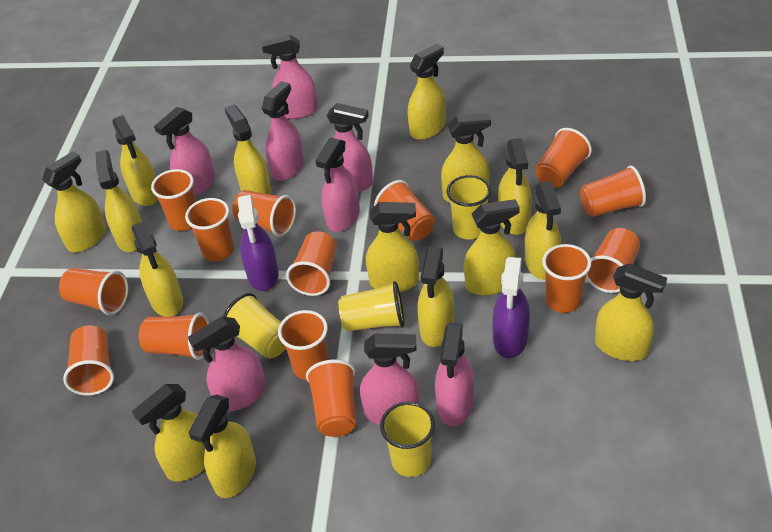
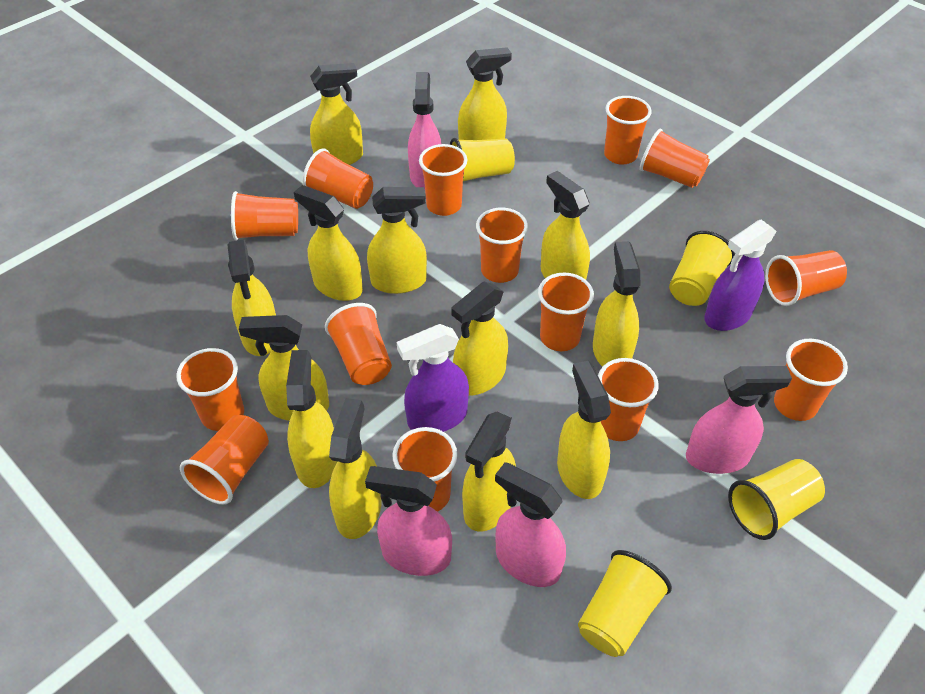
pink spray bottle: [154,107,215,196] [188,316,266,411] [262,35,318,119] [262,81,304,181] [315,137,360,232] [326,103,373,192] [360,333,420,425] [435,323,474,426] = 8 -> [365,466,452,576] [408,72,442,190] [495,462,566,587] [686,366,792,474] = 4
yellow spray bottle: [42,152,106,252] [95,150,142,252] [112,115,158,206] [132,221,183,317] [132,384,205,482] [189,394,256,498] [224,105,272,195] [366,202,419,292] [408,44,446,140] [417,247,454,347] [441,113,491,202] [464,199,520,295] [498,138,532,235] [525,181,561,280] [595,263,667,361] = 15 -> [227,240,276,356] [239,315,329,421] [286,350,338,488] [294,185,363,301] [310,63,363,165] [329,398,382,539] [367,187,427,294] [451,282,508,396] [458,47,512,140] [462,412,516,531] [541,171,590,279] [557,361,611,499] [593,241,640,367] = 13

